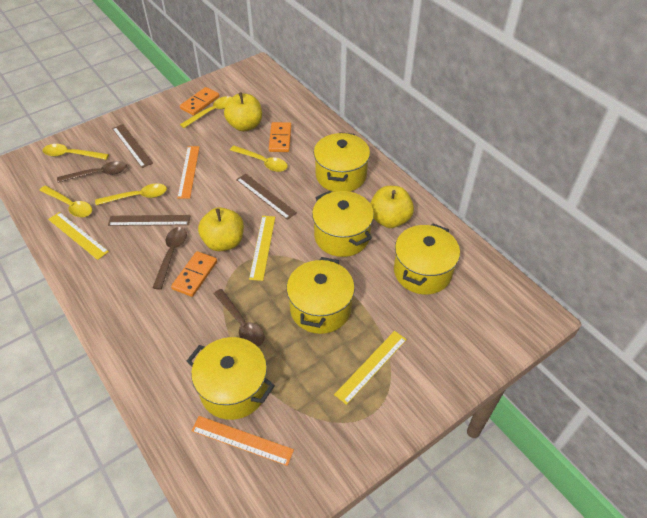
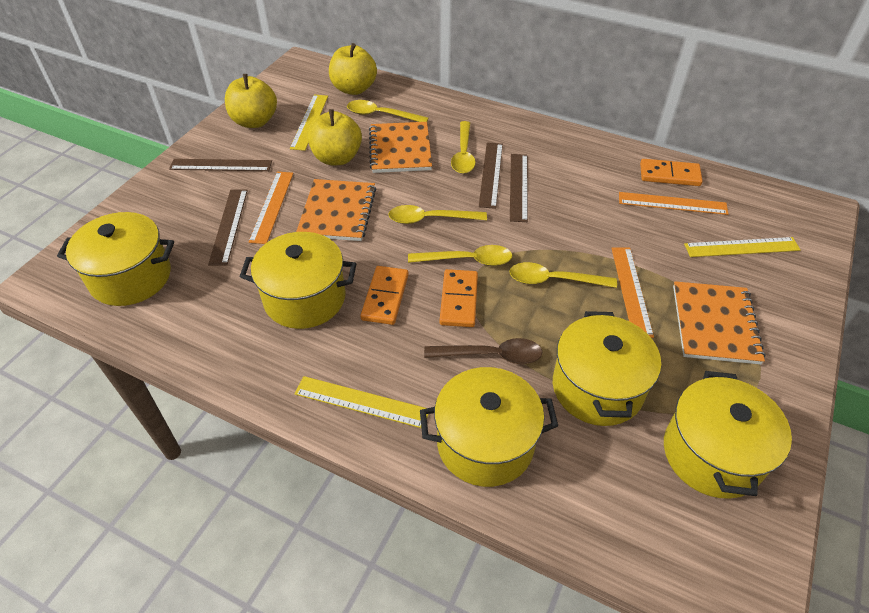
brown ruler: [108,215,191,226] [112,124,153,168] [236,174,297,220] = 3 -> [169,159,272,171] [208,189,248,266] [479,142,503,209] [510,154,528,222] = 4
brown spoon: [57,161,127,183] [153,227,187,290] [214,289,265,347] = 3 -> [424,338,542,364] = 1
orange notebook: none = 0 -> [296,179,376,241] [369,122,432,173] [673,281,765,364] = 3
orange ruler: [177,146,200,199] [191,416,294,466] = 2 -> [249,172,293,244] [611,248,654,338] [619,192,728,215] = 3

